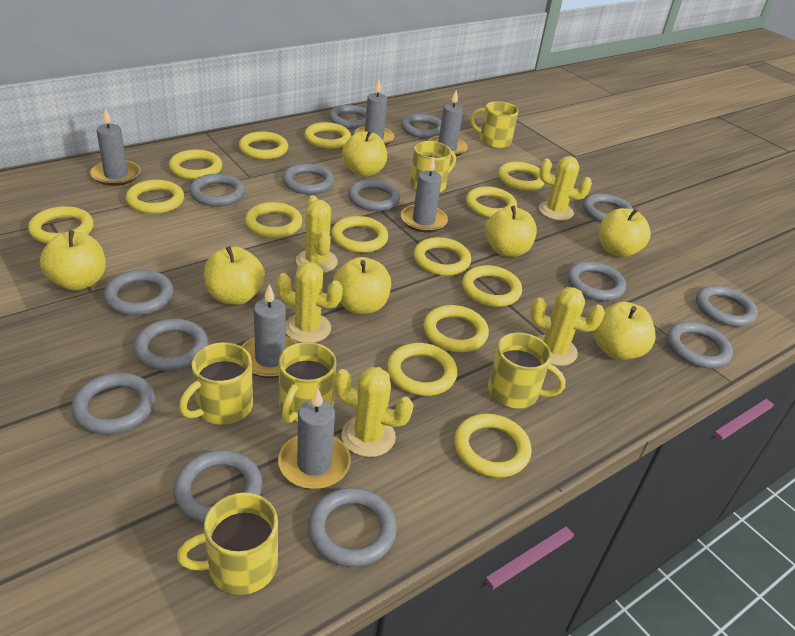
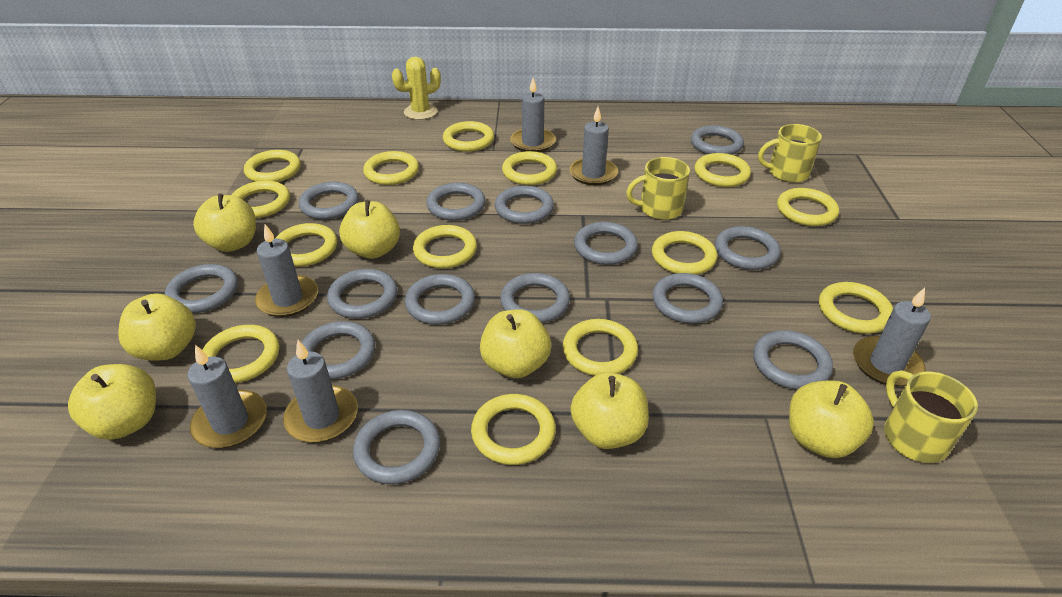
yellow cactus: [276,262,343,343] [296,195,338,273] [334,367,414,457] [530,287,605,366] [539,156,592,221] = 5 -> [392,57,441,120] = 1
yellow mug: [177,492,278,595] [179,342,253,425] [279,342,336,423] [410,141,456,192] [470,101,519,148] [488,333,566,408] = 6 -> [626,157,690,220] [758,124,822,183] [884,370,978,463] = 3

